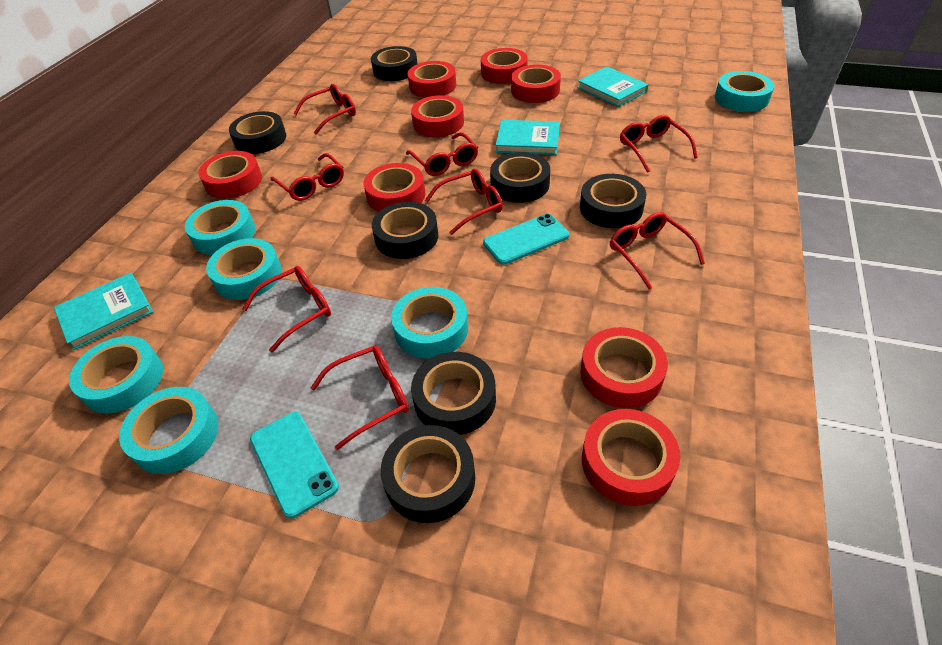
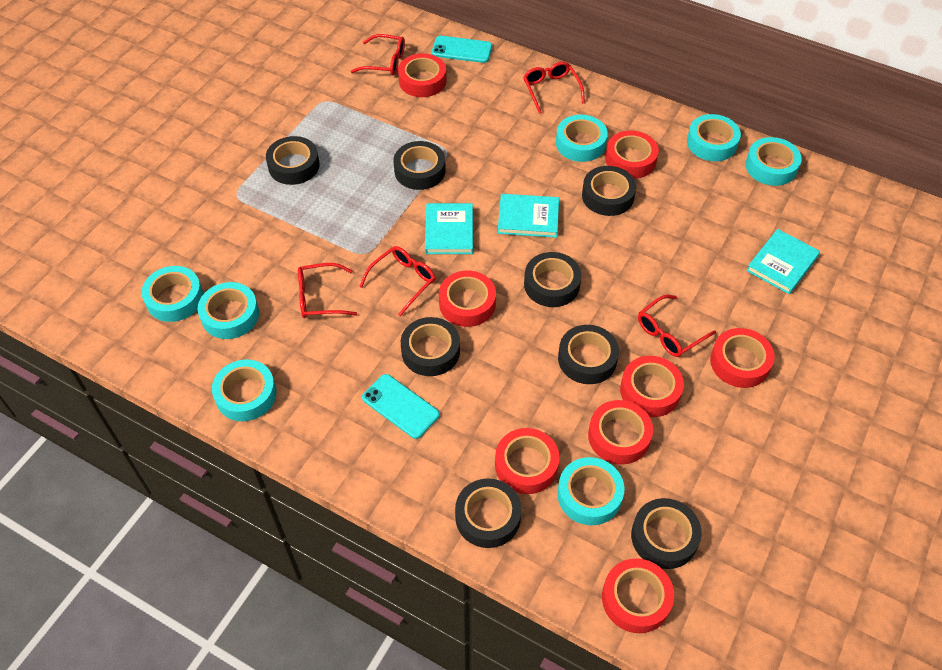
black tape: [229,111,286,154] [371,46,418,81] [372,202,438,259] [381,425,475,523] [411,352,496,435] [490,152,550,203] [580,174,646,228] = 7 -> [266,136,320,185] [394,141,446,190] [401,317,460,376] [455,478,521,548] [524,252,582,307] [558,325,619,384] [582,166,636,216] [631,498,702,569] = 8
red glasses: [243,266,331,352] [271,153,344,201] [294,84,356,134] [311,346,409,450] [406,132,478,176] [425,169,503,235] [610,212,705,290] [620,115,698,173] = 8 -> [298,263,357,318] [351,34,405,75] [359,246,436,316] [523,62,585,114] [638,295,716,357] = 5
turquoise tape: [69,336,163,414] [119,387,218,474] [185,200,255,255] [206,238,282,300] [391,287,468,359] [715,71,774,112] = 6 -> [141,266,203,322] [198,282,259,339] [212,360,277,421] [556,115,608,162] [557,457,624,525] [687,114,741,161] [745,137,802,186] = 7

